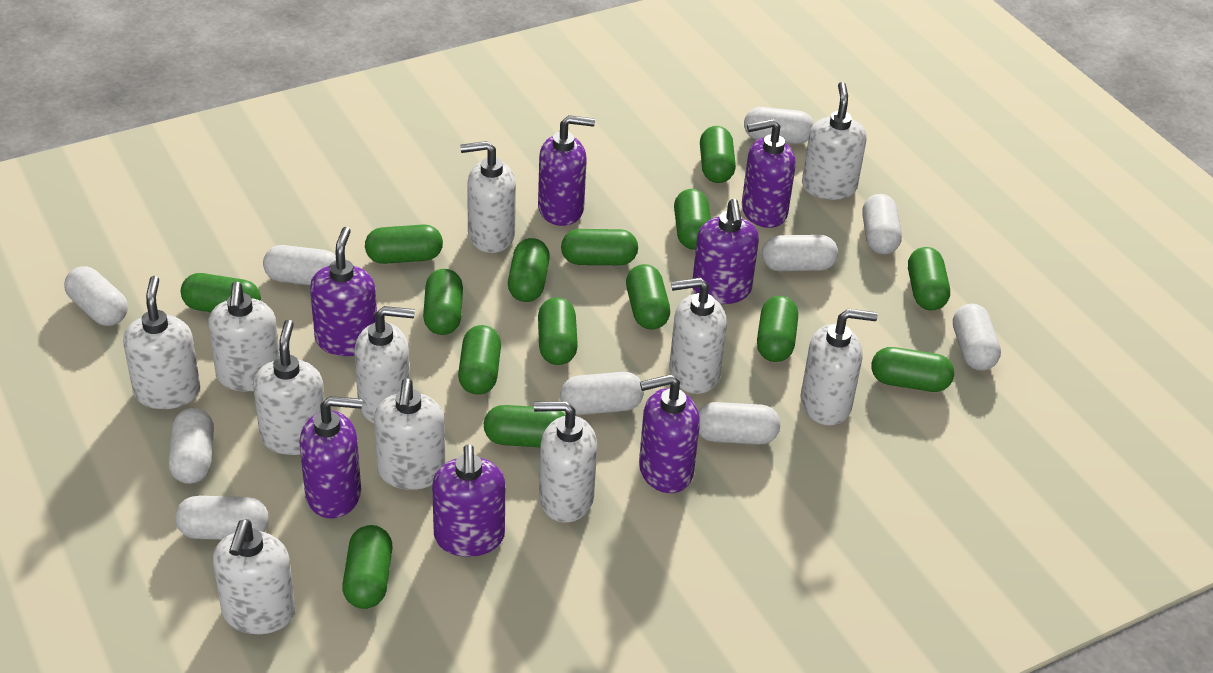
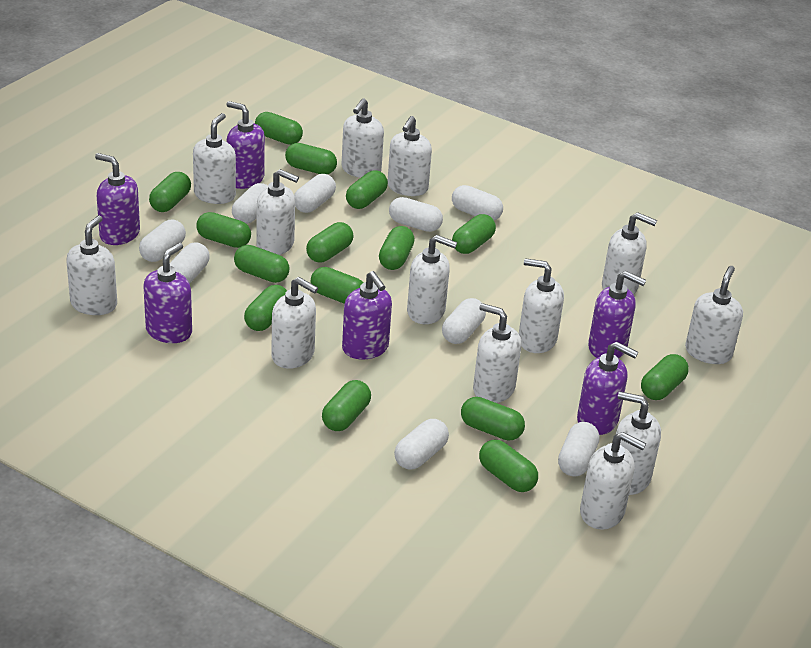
purple soap dispenser: [300,396,362,519] [310,227,377,356] [432,444,505,557] [538,115,595,226] [639,374,700,493] [693,199,759,304] [742,119,796,228] = 7 -> [95,153,140,245] [143,243,192,343] [227,101,265,189] [342,271,392,359] [577,342,638,435] [588,271,646,358] = 6
white capsule: [64,266,128,326] [168,408,214,484] [175,496,269,540] [263,245,336,285] [560,372,644,415] [698,402,780,444] [744,107,814,144] [762,235,838,271] [862,194,902,254] [953,304,1001,370] = 10 -> [139,220,186,262] [170,242,210,284] [232,183,268,224] [294,174,336,213] [389,197,443,232] [394,419,449,470] [442,298,486,344] [452,185,503,220] [558,422,600,477] = 9
white soap dispenser: [123,276,200,409] [208,282,280,392] [213,519,296,634] [253,320,325,455] [354,306,415,423] [374,378,446,490] [460,141,516,253] [534,401,597,523] [669,277,727,394] [800,309,878,425] [802,82,867,200] = 11 -> [66,215,117,315] [193,113,236,204] [256,169,299,255] [271,277,318,369] [341,98,384,178] [388,116,432,196] [407,235,457,324] [473,303,521,403] [519,258,564,353] [580,432,646,530] [602,212,657,295] [616,391,661,495] [685,266,743,364] = 13

